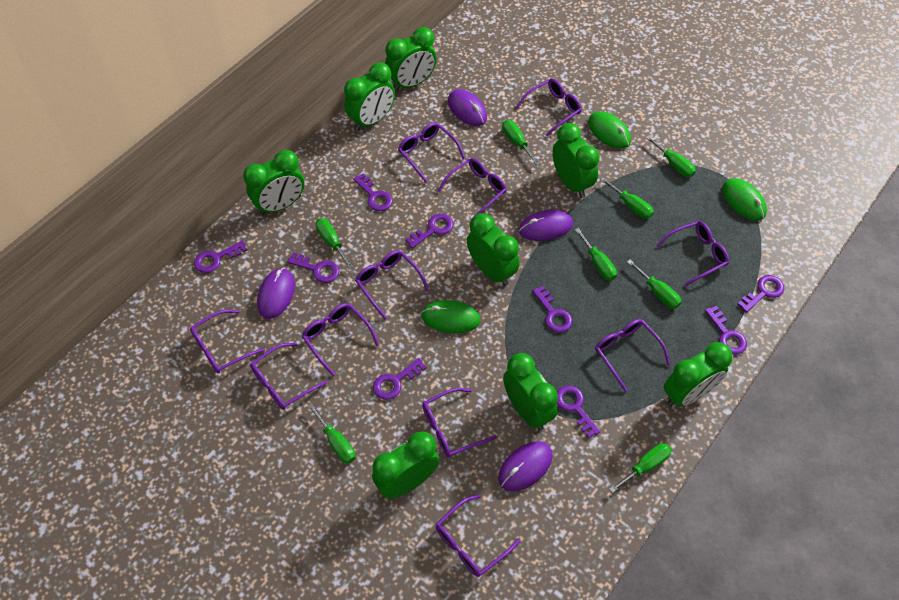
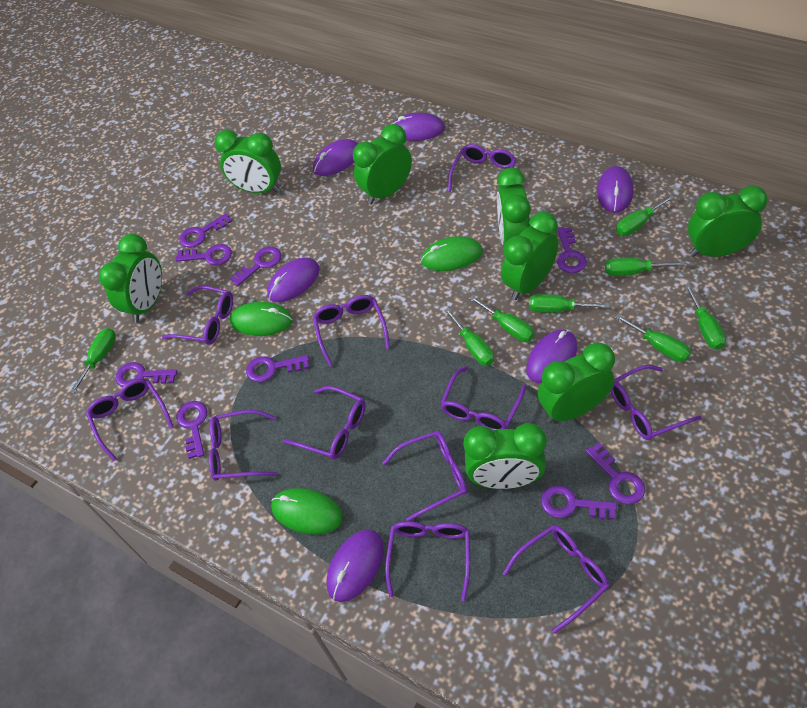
purple mouse: [257,268,295,319] [448,89,487,126] [498,441,552,491] [519,210,573,241] = 4 -> [267,257,320,302] [313,139,358,176] [327,529,384,602] [393,113,445,141] [526,330,577,383] [597,166,633,213] = 6

